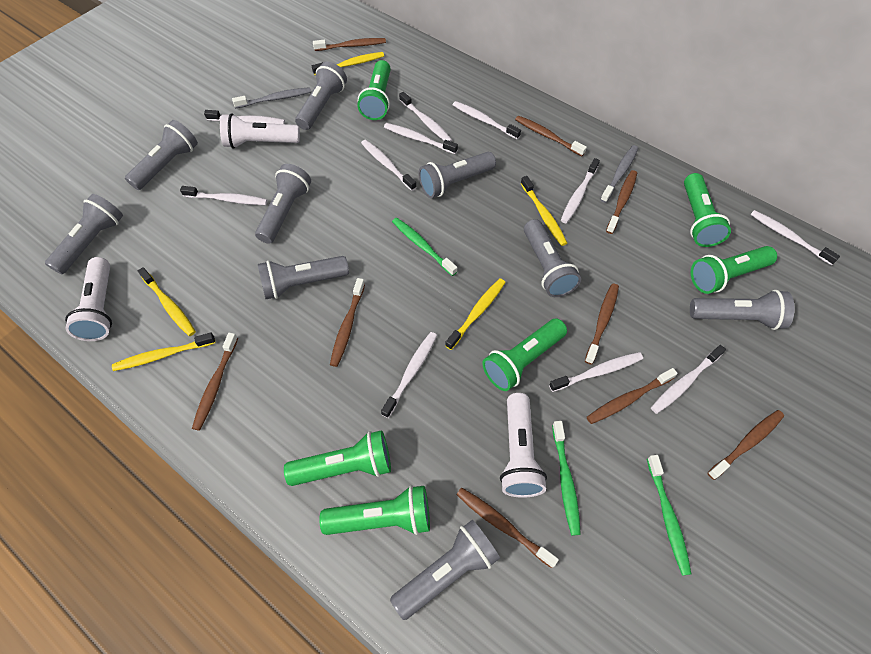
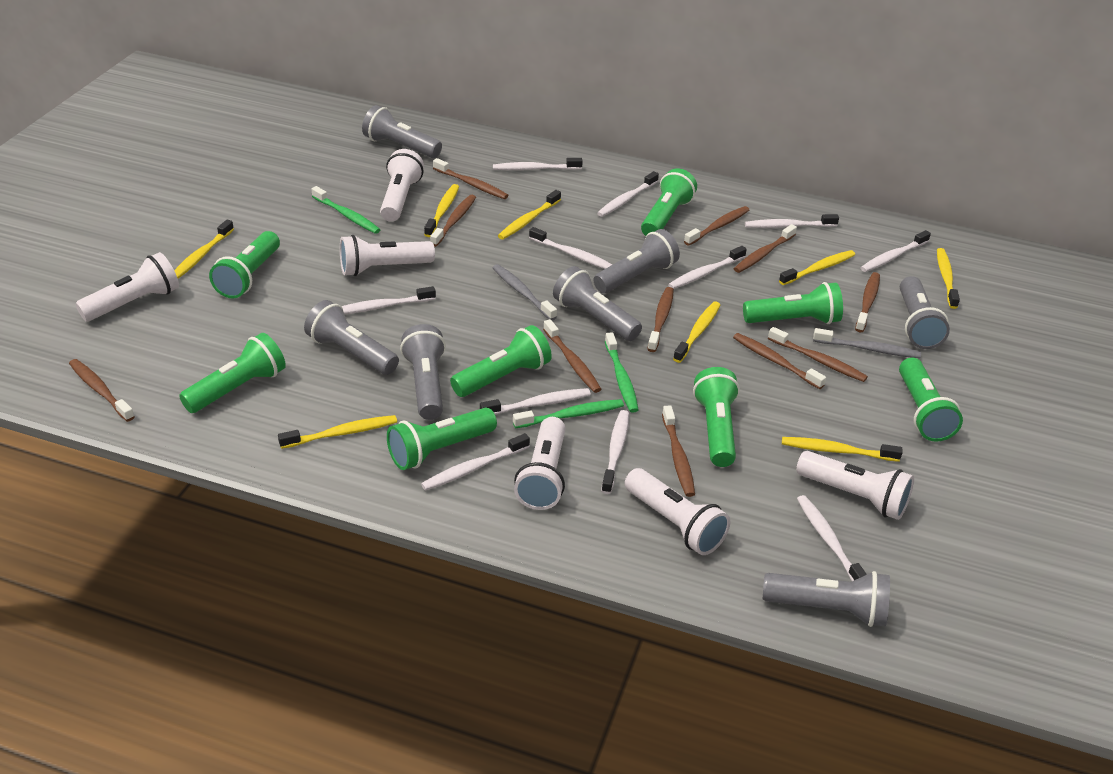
brown toothbrush: [192,333,238,431] [313,38,386,51] [330,278,365,367] [456,488,559,568] [515,116,587,156] [585,283,619,364] [587,368,678,424] [606,170,637,234] [708,410,784,480] = 9 -> [69,359,135,422] [430,195,476,247] [433,158,508,199] [543,319,601,393] [647,287,674,352] [662,405,695,497] [684,206,749,246] [733,333,826,389] [734,224,797,273] [768,327,868,382] [855,272,880,332] = 11
green flashlight: [284,430,391,486] [319,485,430,535] [357,60,391,120] [482,318,567,391] [684,173,731,247] [691,246,777,294] = 6 -> [179,333,286,413] [209,231,280,299] [387,408,497,470] [450,325,552,397] [641,168,697,236] [693,367,740,467] [743,282,843,324] [899,358,963,442] = 8
grey flashlight: [45,194,123,274] [125,120,198,190] [255,164,311,244] [258,256,349,299] [295,62,347,130] [390,520,500,620] [418,152,496,198] [524,219,581,297] [690,290,795,330] = 9 -> [304,300,399,375] [362,105,442,158] [400,324,446,420] [553,266,642,341] [594,229,680,293] [763,571,890,627] [900,276,950,349] = 7
white flashlight: [65,257,112,341] [220,113,300,149] [500,393,547,498] = 3 -> [76,252,179,321] [340,235,435,276] [380,149,424,222] [514,417,565,510] [625,468,730,555] [796,451,914,520] = 6
yellow toothbrush: [112,332,215,371] [138,267,196,336] [312,52,384,75] [445,278,506,350] [521,176,567,246] = 5 -> [174,220,234,278] [278,415,397,449] [424,184,459,237] [498,190,561,239] [673,302,720,363] [779,250,855,285] [782,437,903,462] [937,248,960,309] = 8

